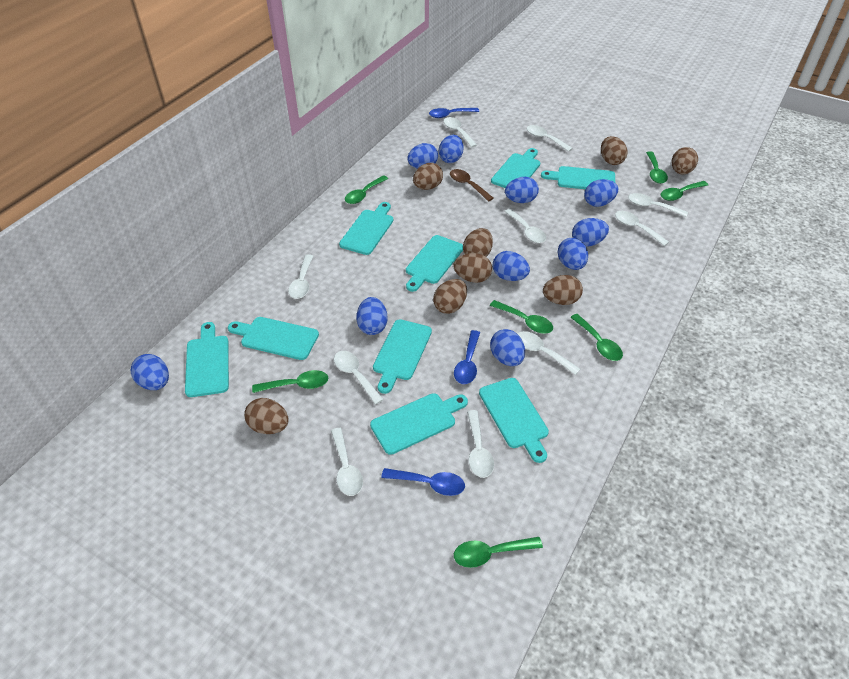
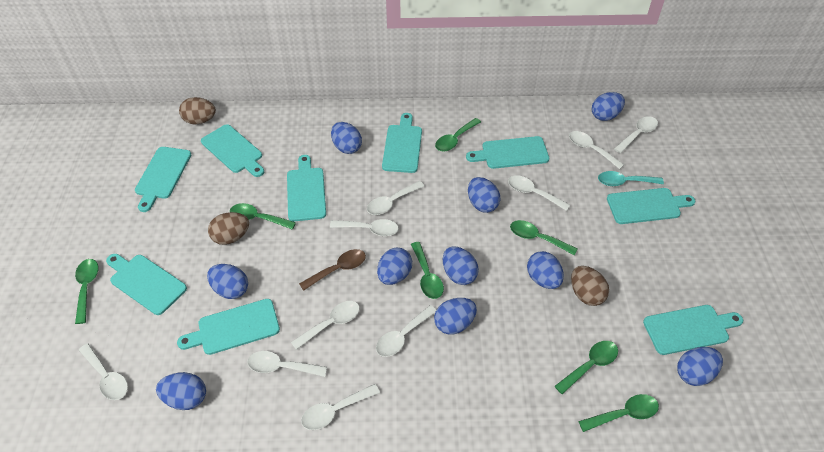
blue spoon: [381,468,465,496] [429,108,479,118] [454,330,480,384] = 3 -> none = 0
brown egg: [244,398,289,434] [413,163,443,190] [433,279,467,314] [453,253,492,283] [463,228,493,257] [543,275,583,305] [601,136,628,165] [672,147,698,175] = 8 -> [179,97,216,125] [208,212,249,245] [571,266,609,306] = 3
turquoise spoon: none = 0 -> [598,171,664,186] = 1

